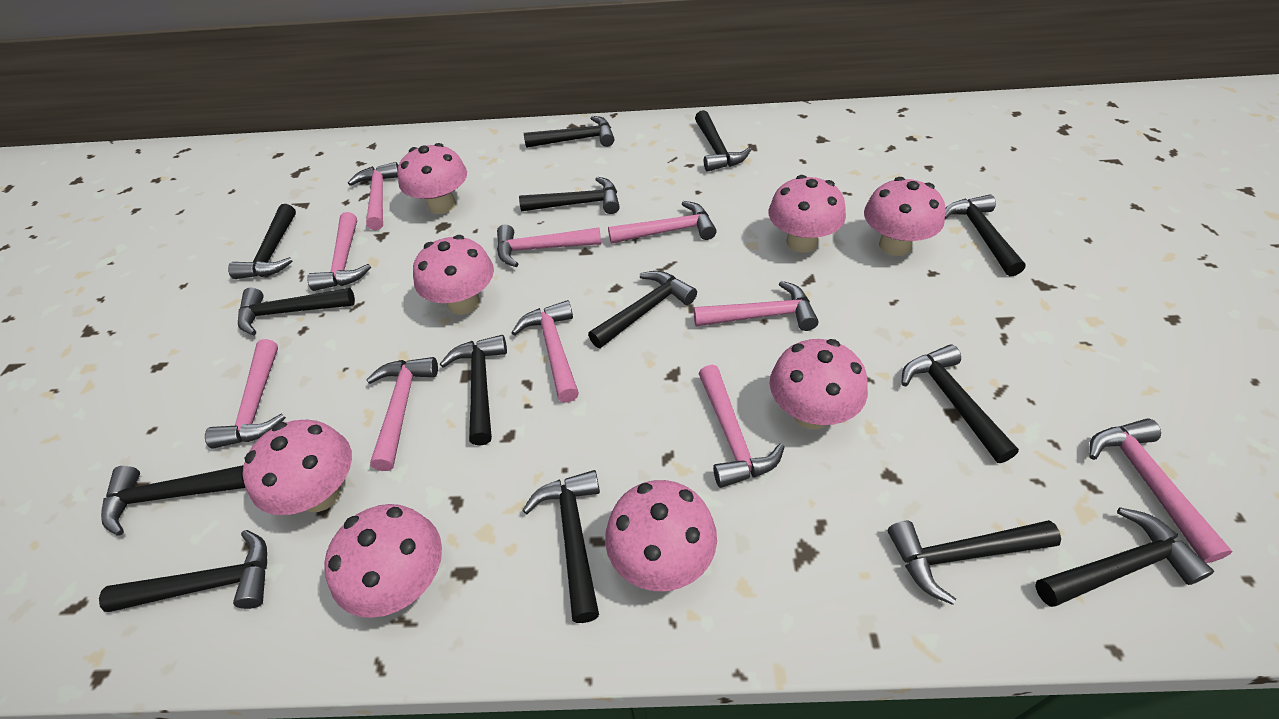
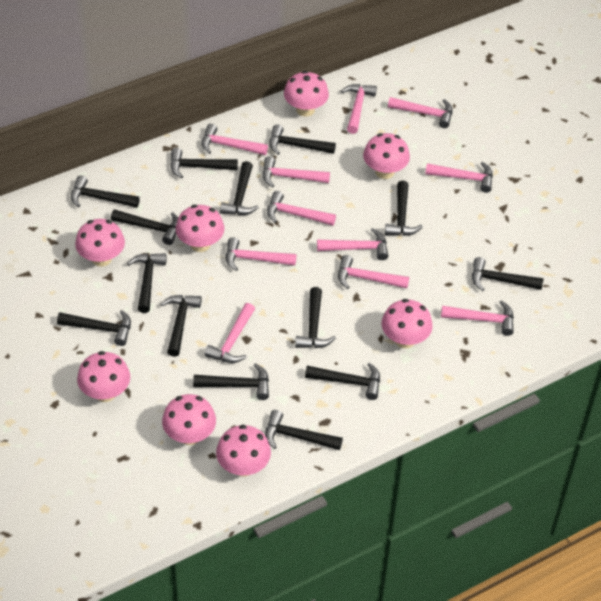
pink hammer: [205,339,286,449] [307,212,371,291] [348,162,398,230] [366,357,438,471] [497,224,601,267] [511,300,579,403] [608,201,717,244] [694,281,818,331] [699,365,785,488] [1089,419,1233,563] = 10 -> [202,124,268,155] [204,303,255,363] [226,237,296,271] [263,156,330,187] [267,191,336,226] [317,228,388,260] [338,255,409,289] [341,84,377,134] [388,97,453,128] [425,162,493,193] [441,301,514,336] = 11

